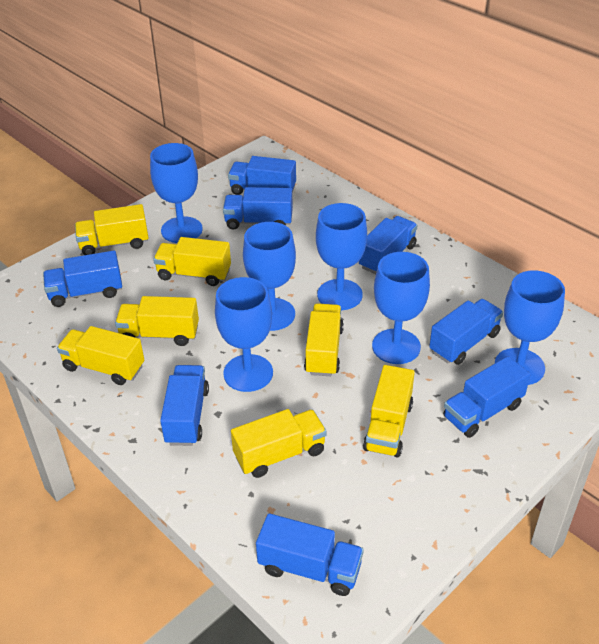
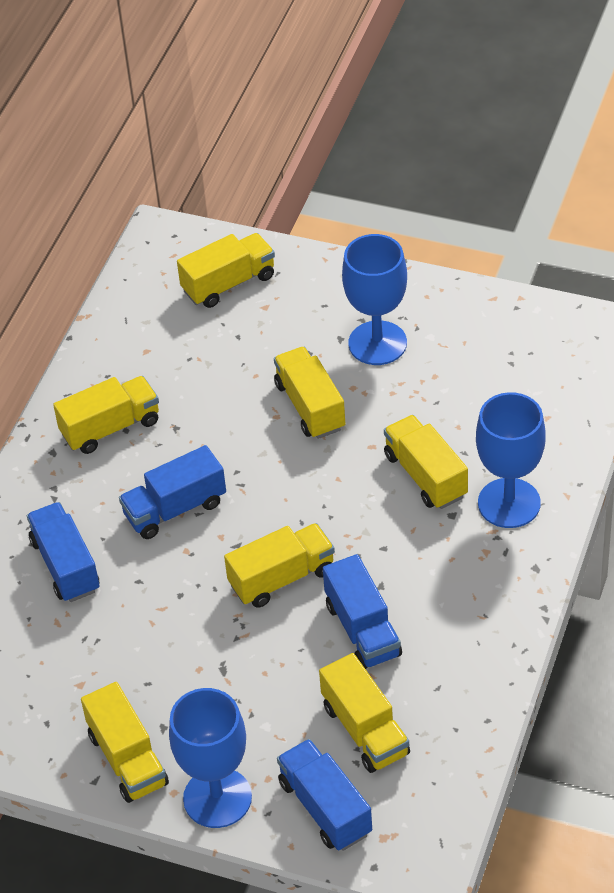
blue goblet: [150,143,203,243] [215,277,273,392] [243,222,296,331] [316,203,367,310] [372,252,430,364] [495,270,565,385] = 6 -> [169,688,252,828] [342,234,407,365] [476,392,546,528] = 3
blue truck: [43,251,122,307] [160,365,209,446] [223,187,293,230] [228,156,296,195] [256,513,364,596] [359,216,417,274] [429,299,503,365] [443,356,531,438] = 8 -> [27,502,100,602] [119,445,226,539] [277,739,372,851] [323,554,402,669] = 4

